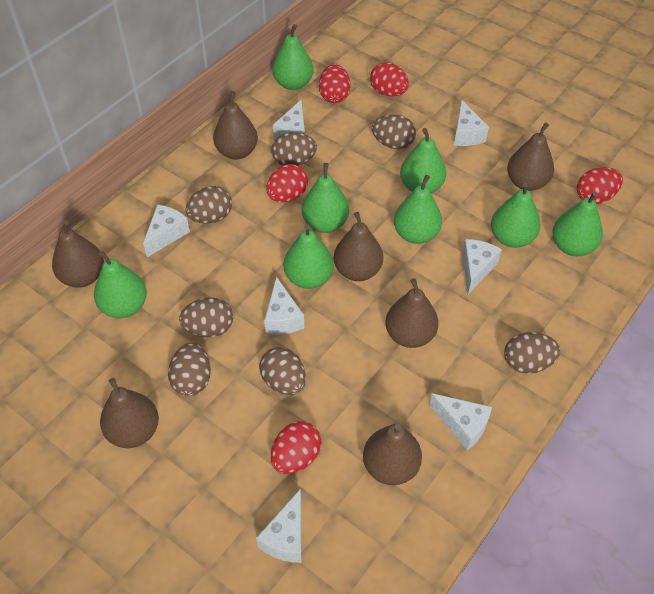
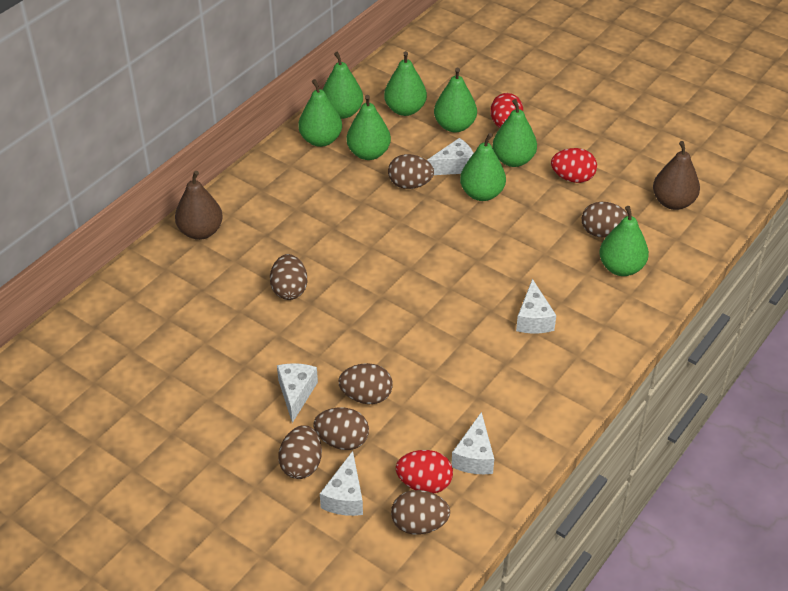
brown pear: [52,220,104,288] [100,378,159,448] [213,91,258,160] [334,212,383,281] [363,424,422,485] [385,278,438,348] [507,123,554,191] = 7 -> [175,171,223,240] [653,141,700,210] = 2
red egg: [266,164,308,202] [271,421,321,474] [319,64,350,103] [370,62,409,97] [577,167,623,204] = 5 -> [396,450,453,493] [490,93,523,128] [551,148,597,183] = 3
white cheese: [143,205,190,257] [256,489,302,563] [264,276,304,335] [273,100,305,140] [429,393,492,450] [454,100,489,146] [462,239,502,294] = 7 -> [277,363,318,423] [320,451,363,516] [427,138,474,175] [451,412,494,474] [516,279,556,333] = 5

